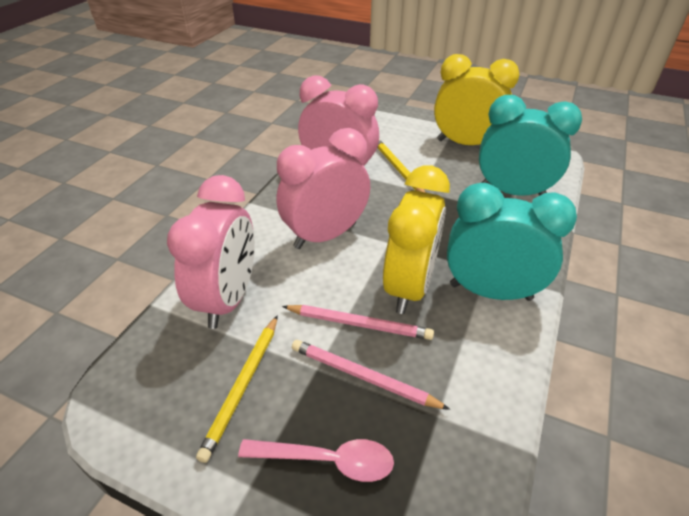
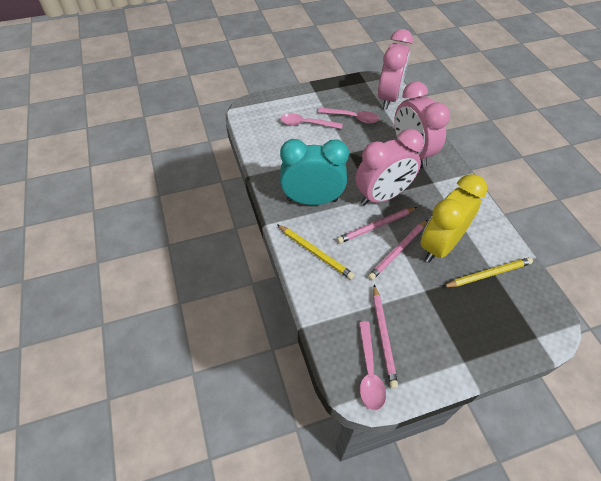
pink pencil: [282,305,434,340] [292,340,450,410] = 2 -> [337,207,417,244] [368,220,428,280] [373,284,398,389] = 3
pink spoon: [238,439,394,482] = 1 -> [280,113,343,129] [318,108,379,123] [359,321,386,411] = 3
turquoise clock: [447,183,577,301] [479,95,582,196] = 2 -> [280,139,349,205] = 1
yellow clock: [383,165,450,314] [434,54,520,145] = 2 -> [420,174,487,263] = 1

